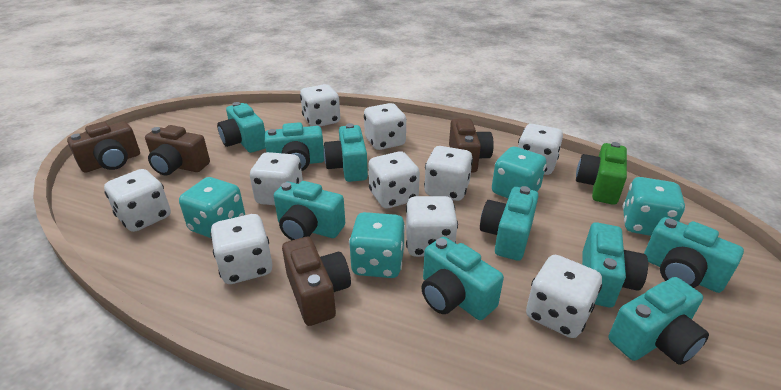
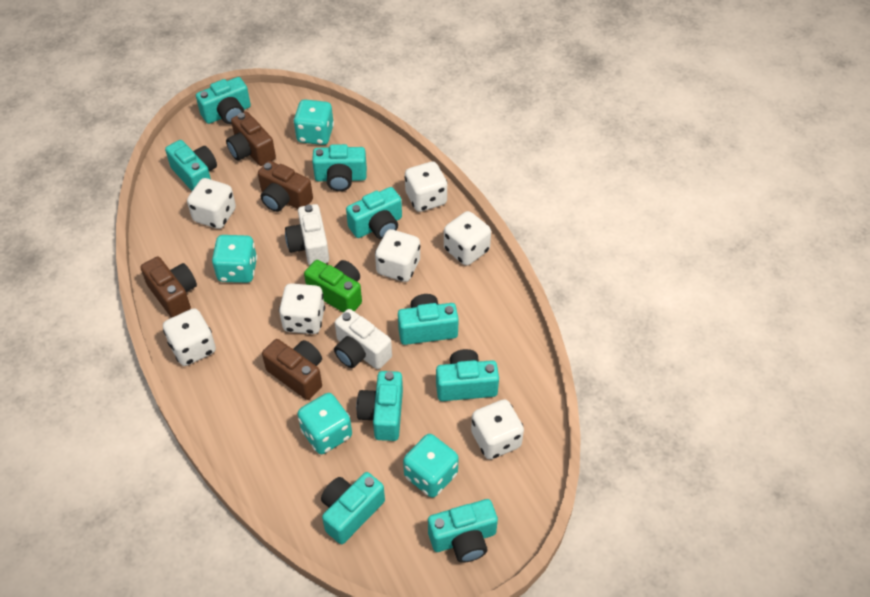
white camera: none = 0 -> [285,204,329,265] [334,309,392,369] = 2
white dice: [104,169,171,232] [210,214,273,284] [250,152,303,205] [300,84,340,127] [364,103,406,150] [368,151,420,208] [406,196,458,257] [424,146,473,201] [518,124,563,175] [526,255,602,338] = 10 -> [163,308,216,366] [187,178,236,229] [279,283,325,334] [375,229,420,282] [404,161,448,212] [444,211,491,266] [471,399,524,459] = 7

